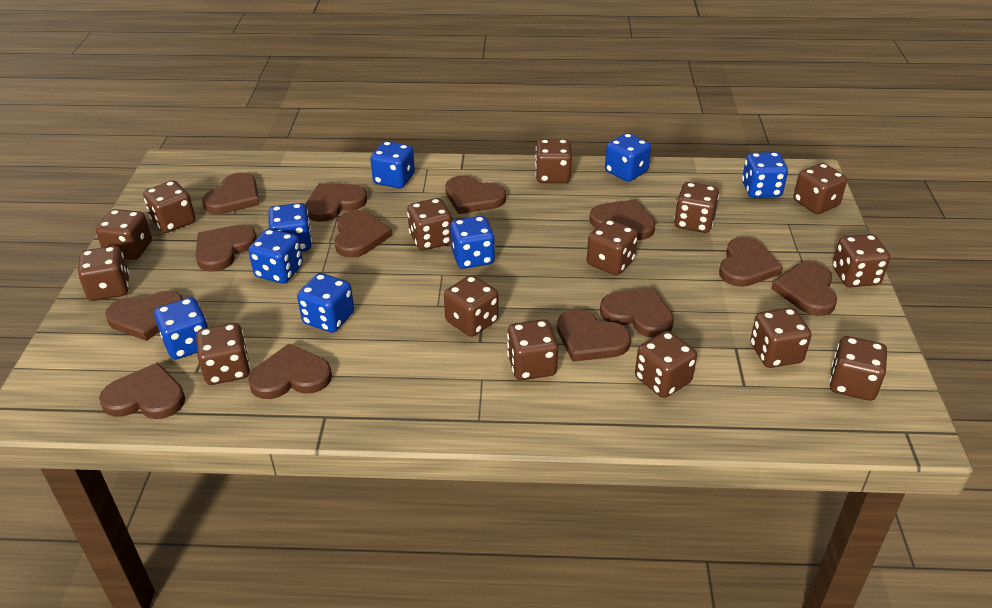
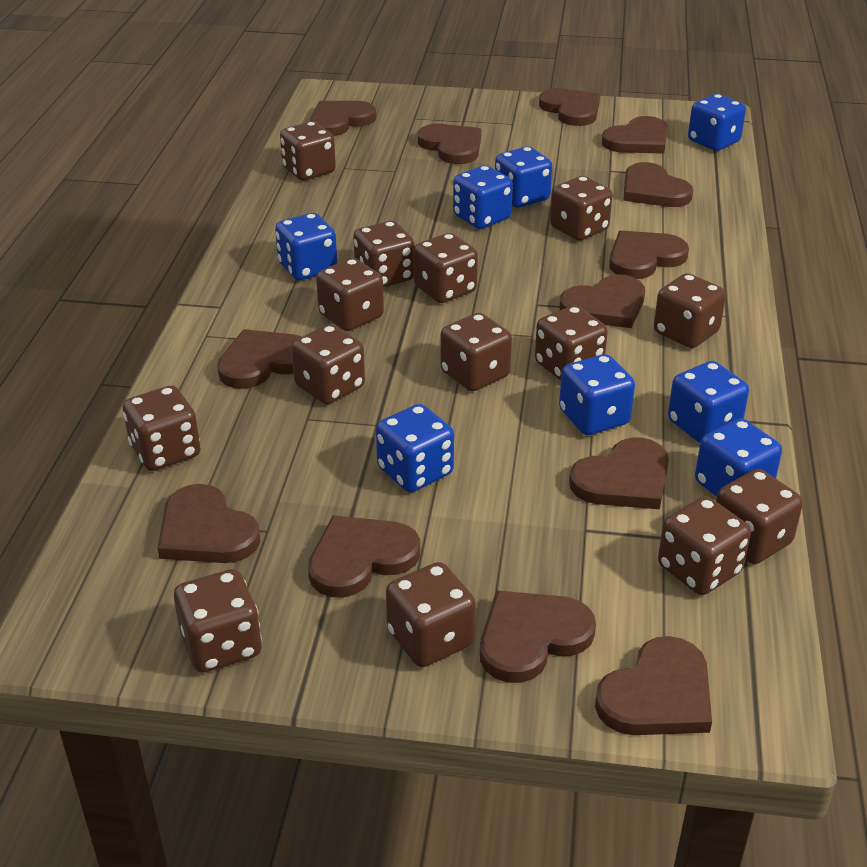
brown dice: [78,246,129,301] [96,209,152,260] [143,180,196,233] [196,323,250,385] [407,198,452,251] [444,275,499,337] [507,319,558,380] [535,139,572,183] [587,219,638,275] [635,331,697,398] [674,182,719,233] [750,308,812,368] [794,163,847,214] [830,336,887,401] [832,234,890,287] = 15 -> [123,386,201,471] [174,569,262,673] [280,121,336,180] [291,324,365,404] [316,258,384,331] [353,221,415,287] [386,562,476,667] [414,233,478,303] [440,313,512,391] [535,305,608,381] [550,176,613,241] [654,273,726,348] [658,496,751,595] [716,469,803,564] = 14

